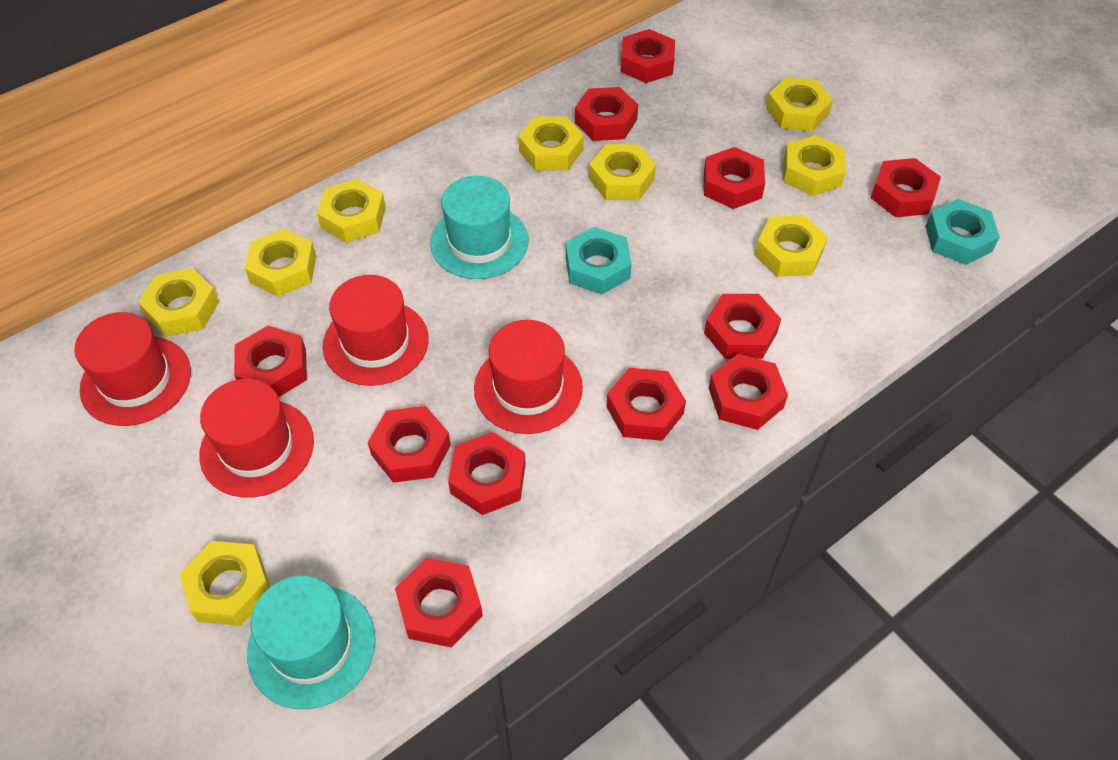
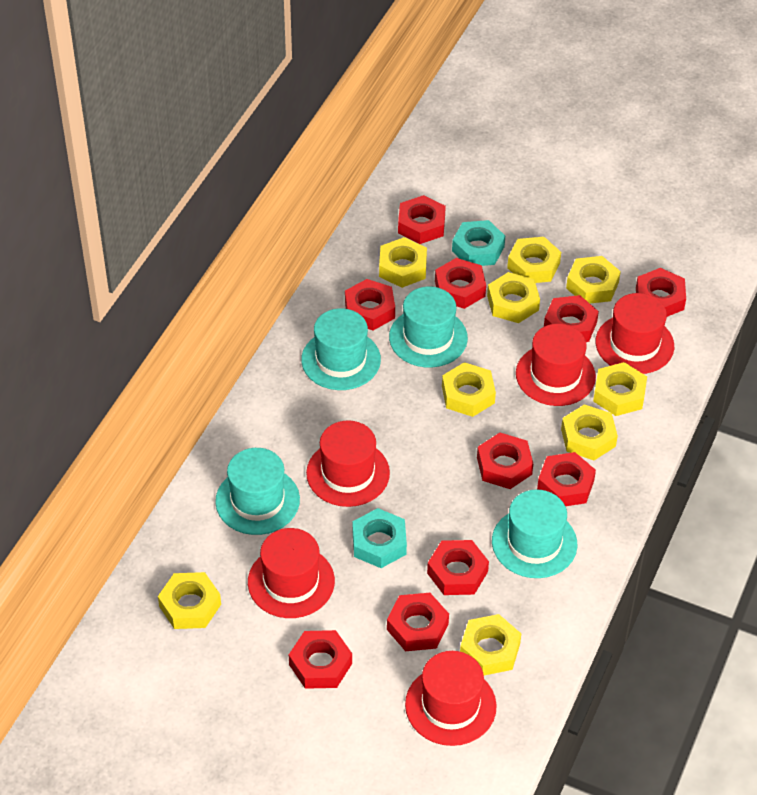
red hat: [74,312,191,426] [199,379,314,497] [323,275,429,386] [474,320,583,434] = 4 -> [248,528,335,618] [306,420,390,507] [405,651,497,746] [516,324,596,406] [595,293,674,374] = 5
red nut: [234,326,307,397] [368,406,451,483] [395,558,483,648] [448,432,526,515] [575,87,638,141] [606,368,686,441] [620,29,675,83] [704,147,765,209] [704,294,781,359] [709,354,788,430] [871,158,941,217] = 11 -> [289,630,352,689] [345,279,395,330] [387,593,449,651] [398,195,446,244] [427,540,489,595] [435,258,486,309] [477,432,533,489] [537,452,596,506] [544,295,599,342] [636,268,686,317] = 10
turquoise hat: [247,576,376,709] [430,176,528,279] = 2 -> [215,448,300,535] [301,308,381,390] [389,287,468,367] [492,489,577,578] = 4

